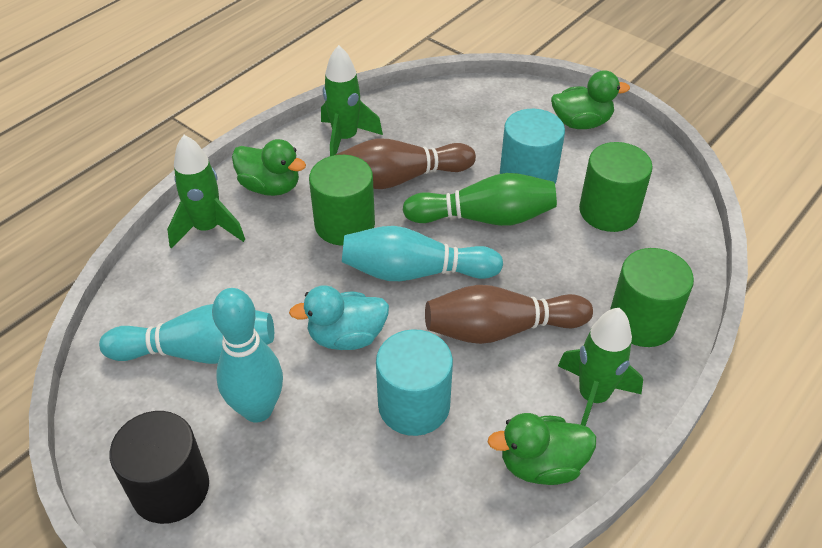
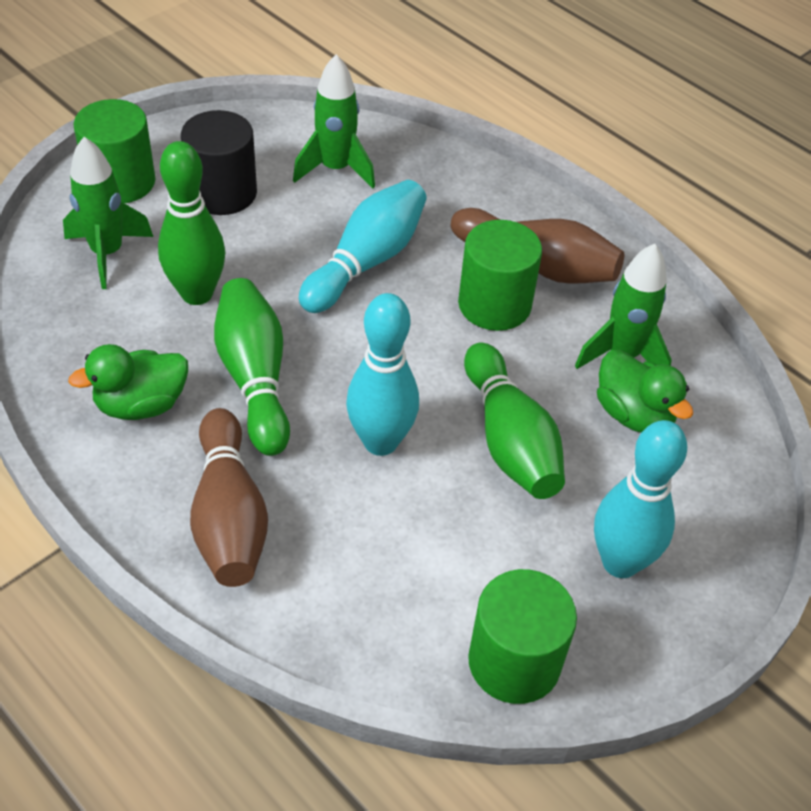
green bowling pin: [403,173,557,226] = 1 -> [158,141,225,305] [214,278,290,456] [464,342,565,499] = 3
green duck: [232,139,306,196] [487,413,596,485] [551,70,630,129] = 3 -> [68,344,188,420] [597,350,693,433] = 2
turquoise cylinder: [376,329,453,436] [500,109,565,183] = 2 -> none = 0
turquoise duck: [289,285,389,350] = 1 -> none = 0

